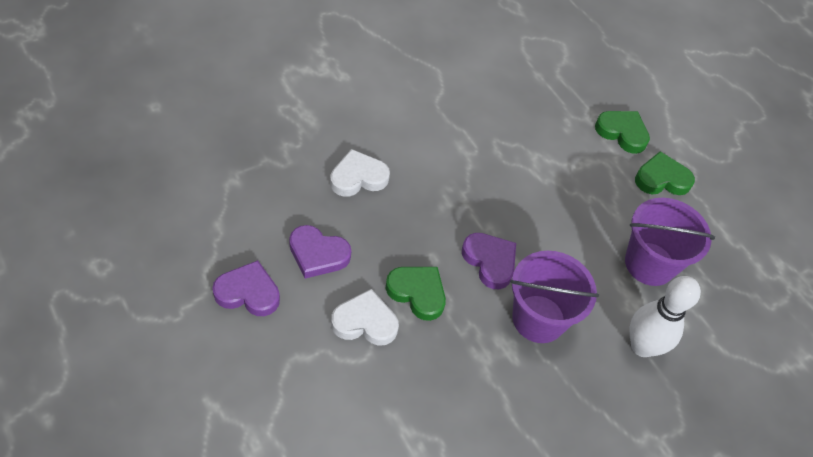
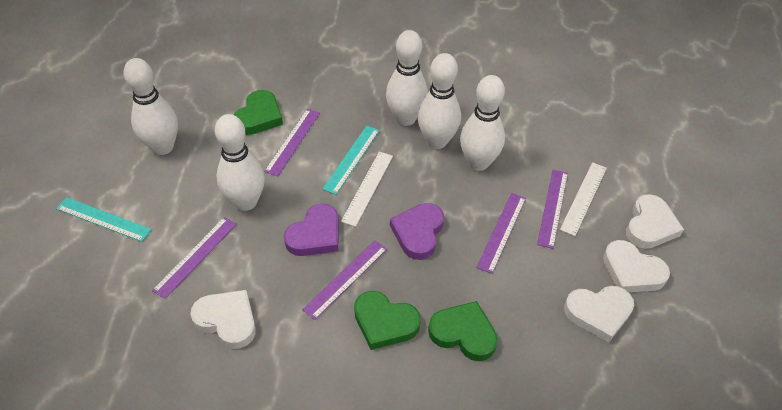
purple bucket: [510,251,599,343] [625,198,715,286] = 2 -> none = 0
purple heart: [212,260,280,316] [289,225,351,279] [462,233,516,289] = 3 -> [284,204,339,256] [390,203,444,260] = 2
purple ruler: none = 0 -> [152,217,237,299] [264,109,320,176] [302,240,387,320] [476,193,526,274] [537,169,568,249] = 5
turquoise ruler: none = 0 -> [56,197,152,242] [323,126,380,195] = 2
white bowling pin: [629,276,701,357] = 1 -> [123,58,178,155] [215,114,265,211] [386,30,428,126] [418,53,461,149] [460,75,505,171] = 5
white heart: [330,149,390,197] [331,289,399,345] = 2 -> [190,290,256,349] [564,286,634,342] [603,240,670,292] [626,194,684,249] = 4
white ruler: none = 0 -> [341,152,393,227] [560,162,607,236] = 2

